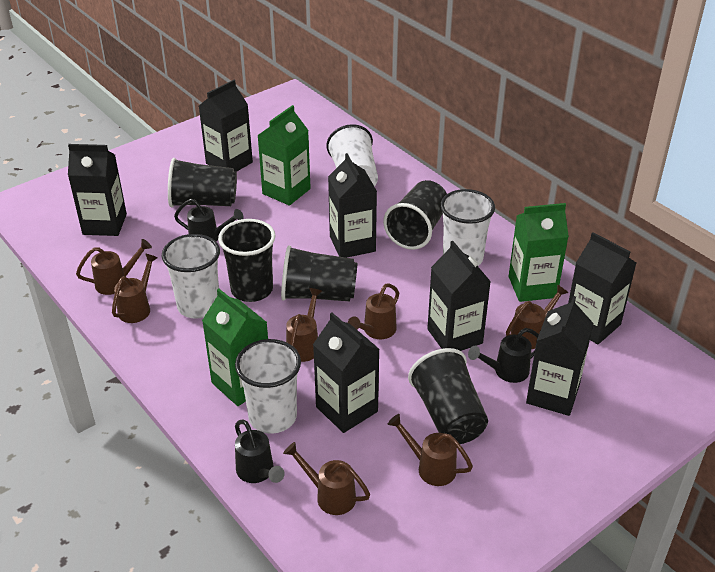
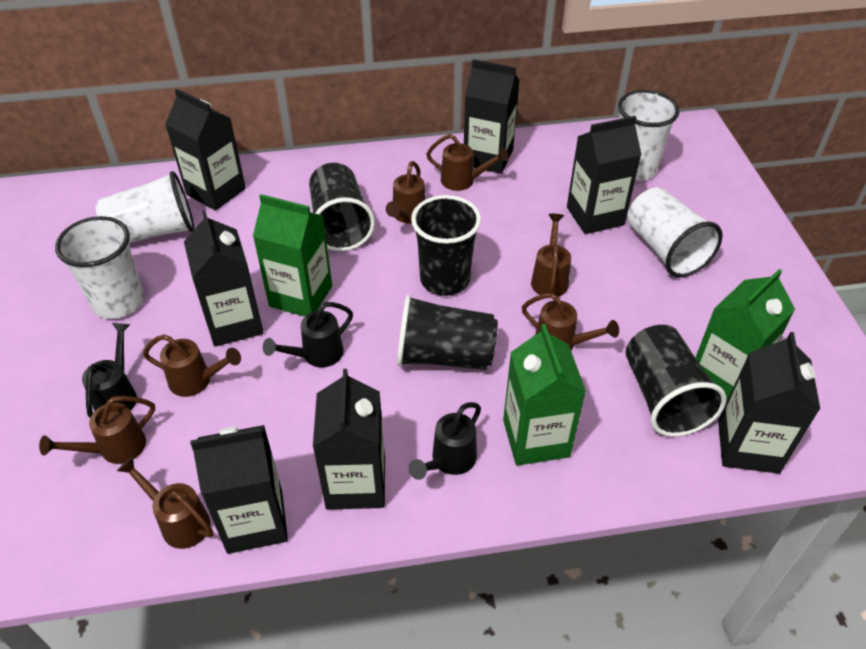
black cup: [168,158,237,207] [218,219,275,302] [281,245,358,301] [383,180,447,250] [408,348,488,444] = 5 -> [309,163,375,251] [397,295,498,370] [411,195,481,296] [626,325,726,437] = 4

